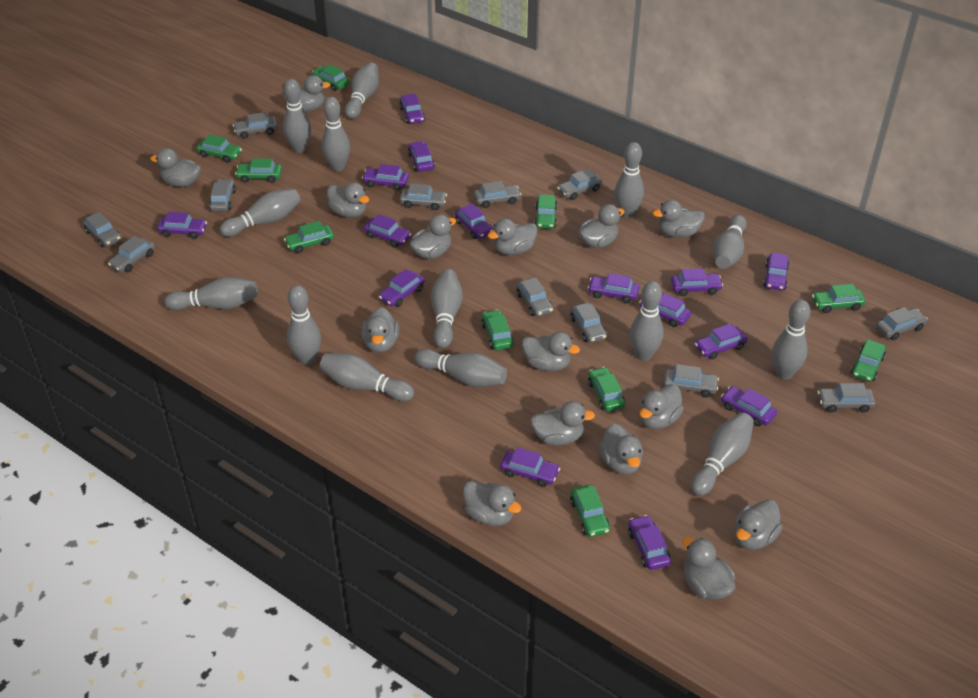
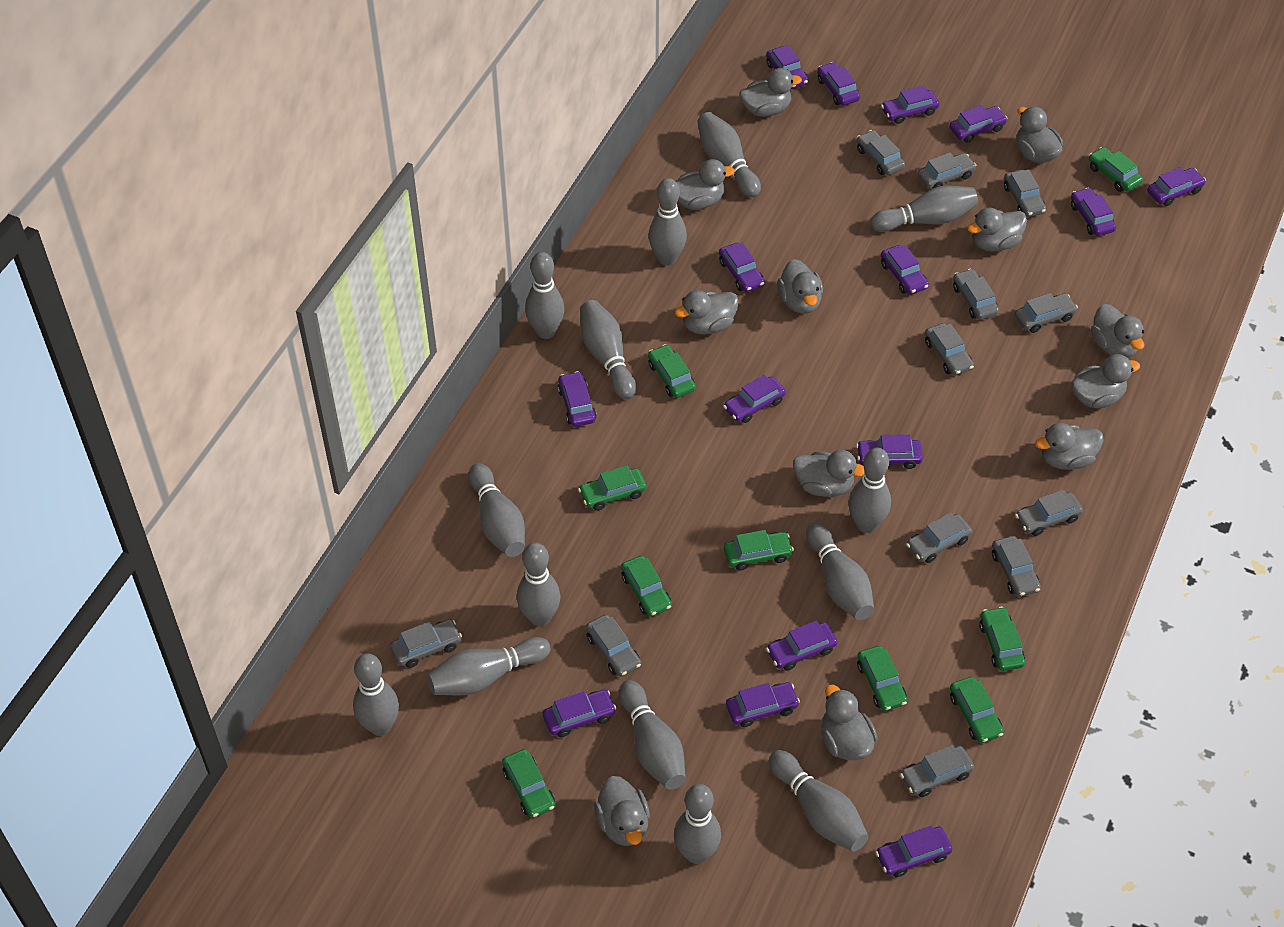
green car: [197,134,242,163] [235,159,282,183] [284,221,334,253] [312,65,350,91] [481,309,514,350] [535,195,557,229] [570,485,610,537] [588,367,625,412] [812,284,865,313] [851,339,886,382] = 10 -> [502,749,555,818] [578,465,647,511] [621,556,672,617] [648,344,696,398] [724,530,794,570] [857,646,907,711] [950,676,1004,743] [979,607,1025,671] [1088,147,1143,192] = 9
grey duck: [150,148,201,187] [283,75,331,112] [327,182,369,218] [361,307,399,353] [410,214,456,259] [463,481,521,526] [488,219,538,255] [522,332,580,371] [530,401,595,446] [578,204,625,248] [599,423,643,474] [639,385,684,429] [652,200,705,238] [683,537,735,600] [734,500,782,550] = 15 -> [594,776,650,846] [675,290,739,335] [676,159,735,209] [739,68,802,117] [777,259,823,313] [793,450,865,497] [821,685,877,760] [967,208,1027,252] [1017,107,1063,163] [1035,423,1104,470] [1071,354,1140,408] [1091,304,1144,358] = 12

